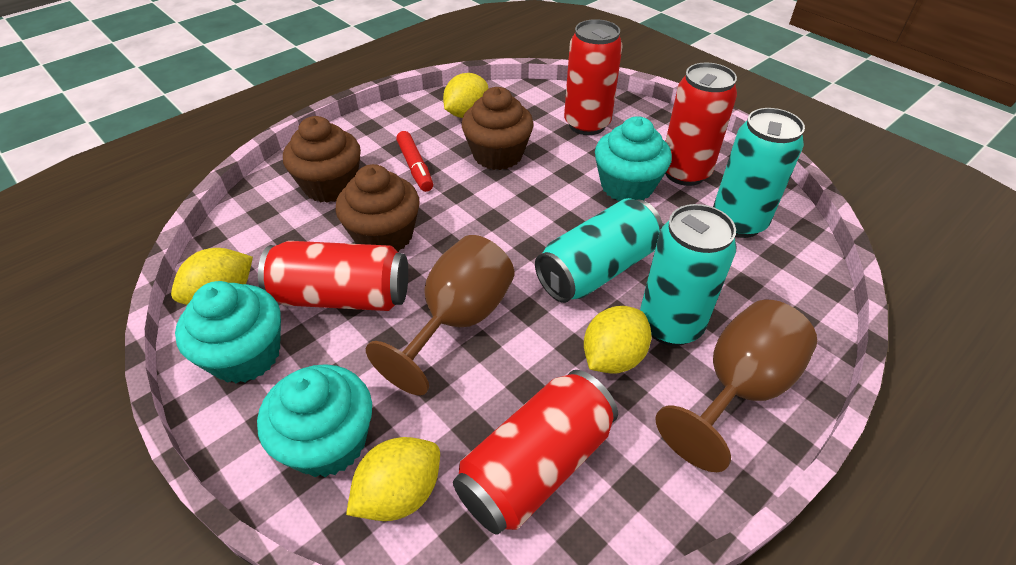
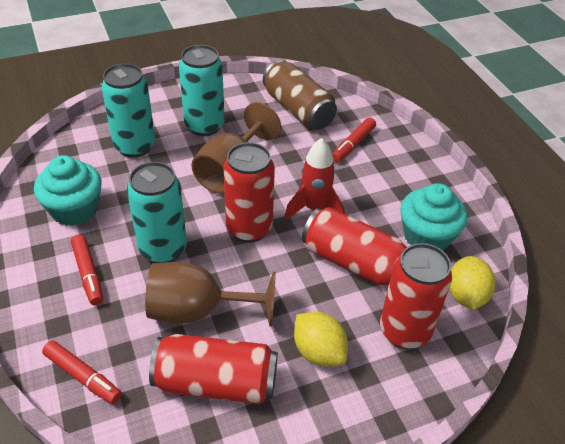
brown can: none = 0 -> [263,60,337,129] = 1
brown cupcake: [283,116,361,203] [335,164,420,252] [461,87,534,170] = 3 -> none = 0
red marker: [396,131,433,192] = 1 -> [42,340,122,404] [71,234,103,305] [332,118,376,162] = 3
red rocket: none = 0 -> [284,138,345,220] = 1
turquoise cupcake: [175,281,281,383] [257,364,372,477] [595,116,672,201] = 3 -> [34,155,101,226] [400,183,467,251] = 2
yellow lemon: [171,248,253,305] [346,437,440,521] [443,73,489,118] [584,306,652,374] = 4 -> [294,312,348,367] [449,256,496,310] = 2

